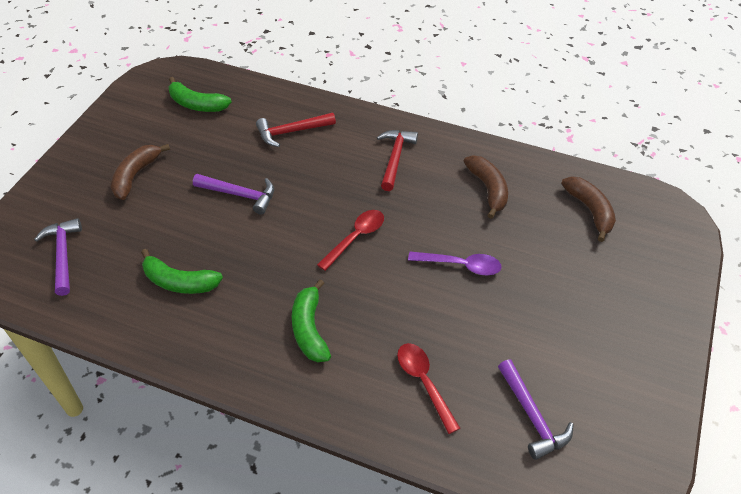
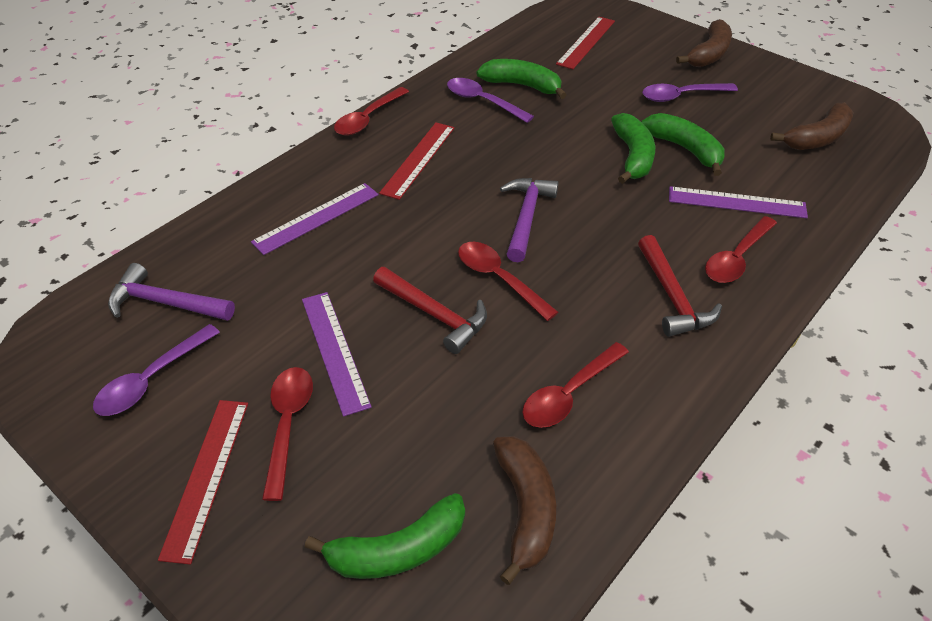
green banana: [141,249,223,294] [168,77,232,112] [292,279,331,362] = 3 -> [305,493,465,579] [477,59,566,99] [611,113,655,184] [641,113,725,176] = 4
purple hammer: [34,218,82,296] [193,174,274,215] [498,359,574,460] = 3 -> [108,263,235,321] [500,178,559,262] = 2
purple ruler: none = 0 -> [251,183,379,255] [302,292,372,417] [669,186,808,218] = 3
purple spoon: [408,251,502,275] = 1 -> [93,324,220,416] [447,78,534,123] [642,83,738,102] = 3
red ruler: none = 0 -> [158,400,248,565] [379,122,455,200] [556,17,615,69] = 3
red spoon: [317,210,384,271] [397,343,460,434] = 2 -> [262,367,313,501] [334,87,409,135] [458,242,558,321] [522,342,629,428] [705,216,777,283] = 5

